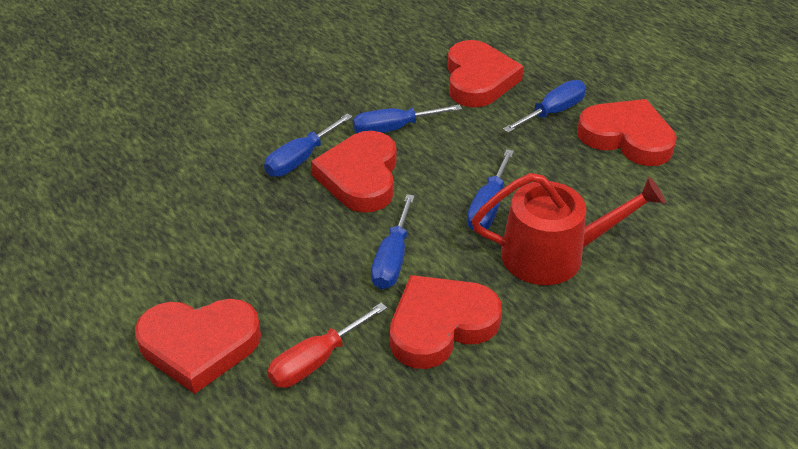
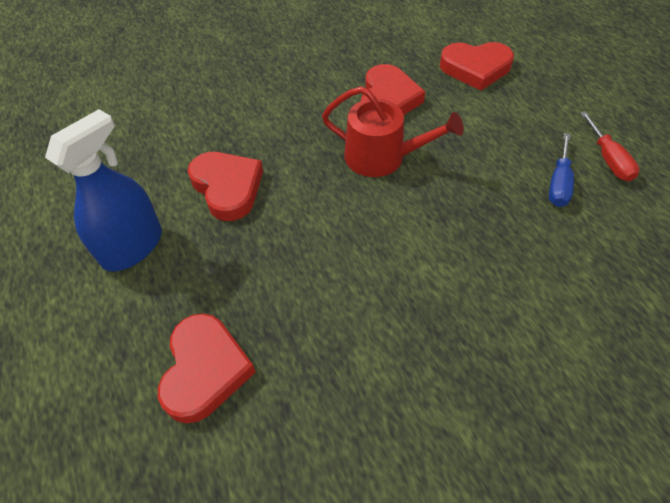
blue screwdriver: [264,114,352,177] [353,104,462,133] [371,194,415,289] [467,149,514,231] [503,80,586,133] = 5 -> [549,133,574,207] = 1
blue spray bottle: none = 0 -> [45,109,162,272] = 1
red heart: [135,299,261,394] [311,131,397,213] [390,275,502,369] [448,40,524,107] [577,99,677,166] = 5 -> [158,313,256,424] [187,152,263,221] [361,64,425,115] [440,42,514,91] = 4

